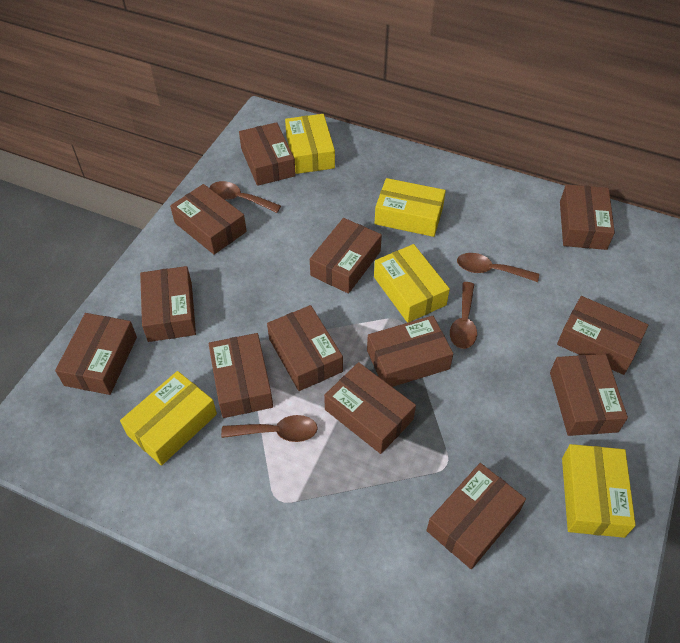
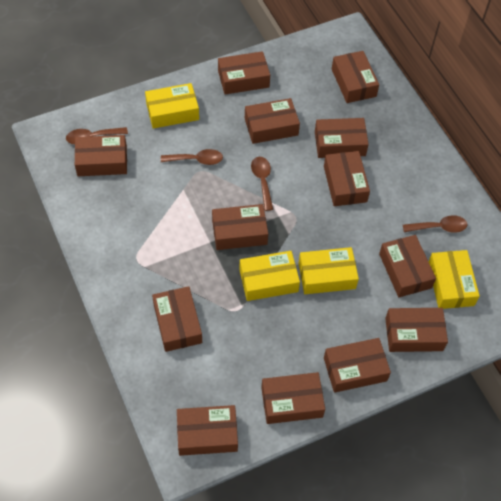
yellow box: [120,371,217,466] [285,114,335,174] [374,244,450,323] [375,178,446,237] [562,444,636,538] = 5 -> [145,83,199,129] [239,251,300,301] [299,247,359,294] [428,250,480,309] = 4

